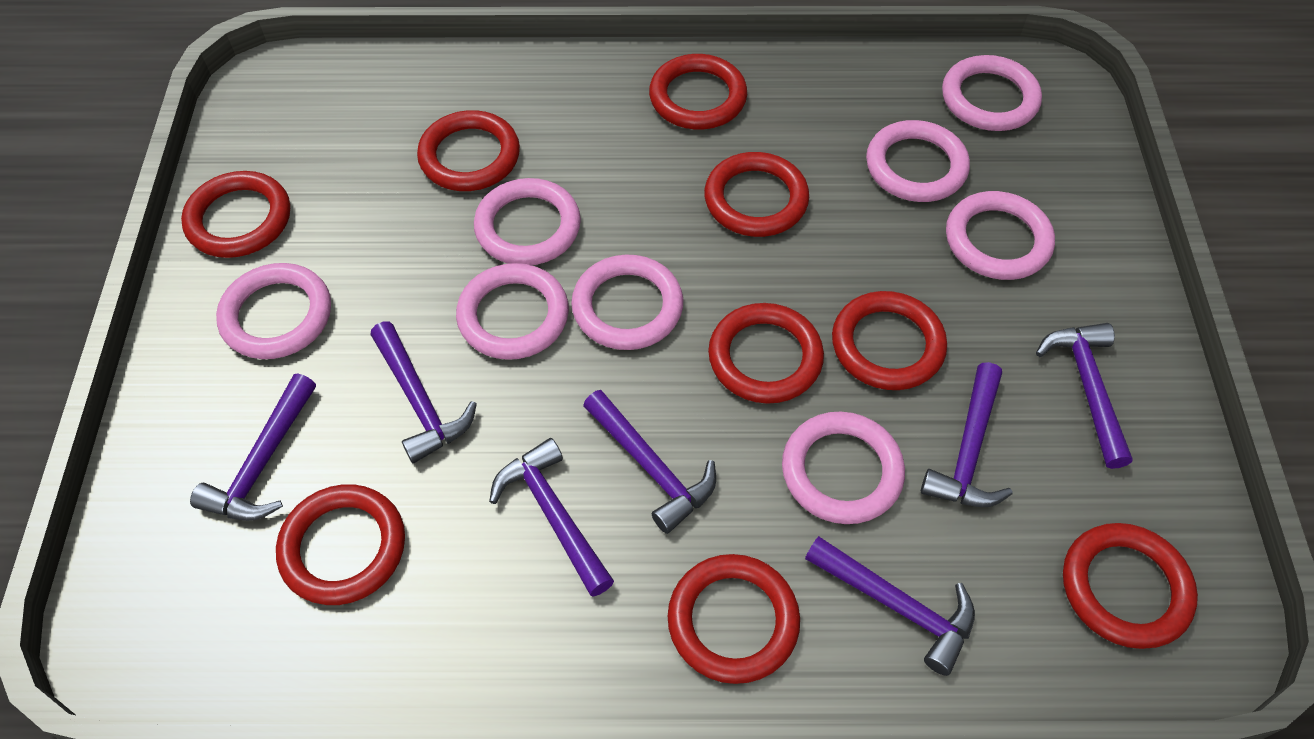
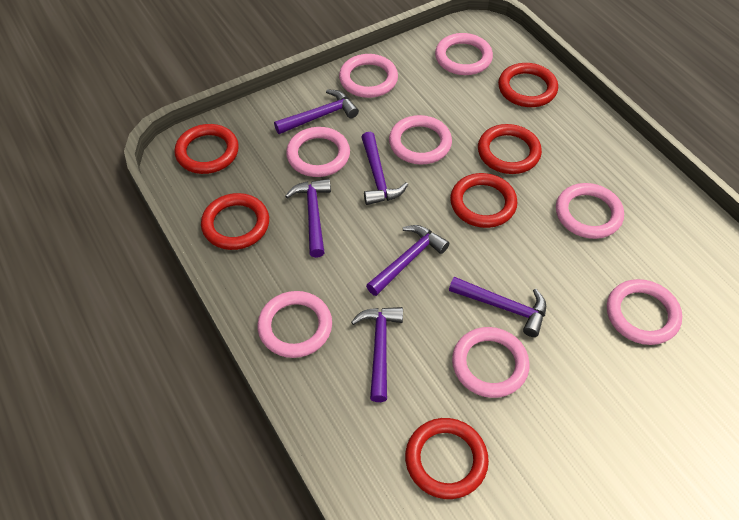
purple hammer: [190,374,316,521] [370,321,477,463] [489,438,614,597] [583,390,716,534] [805,536,975,676] [921,362,1013,507] [1036,323,1133,469] = 7 -> [274,90,359,134] [285,179,331,258] [351,307,403,402] [361,132,408,205] [366,225,449,296] [449,277,546,337] = 6
red ring: [181,171,290,258] [276,484,405,605] [417,110,520,191] [649,54,747,129] [668,554,800,684] [704,152,809,237] [708,303,824,404] [832,291,947,390] [1063,523,1198,649] = 9 -> [174,124,239,174] [201,193,269,250] [405,418,489,499] [450,173,518,228] [478,124,542,174] [498,63,558,107] = 6

